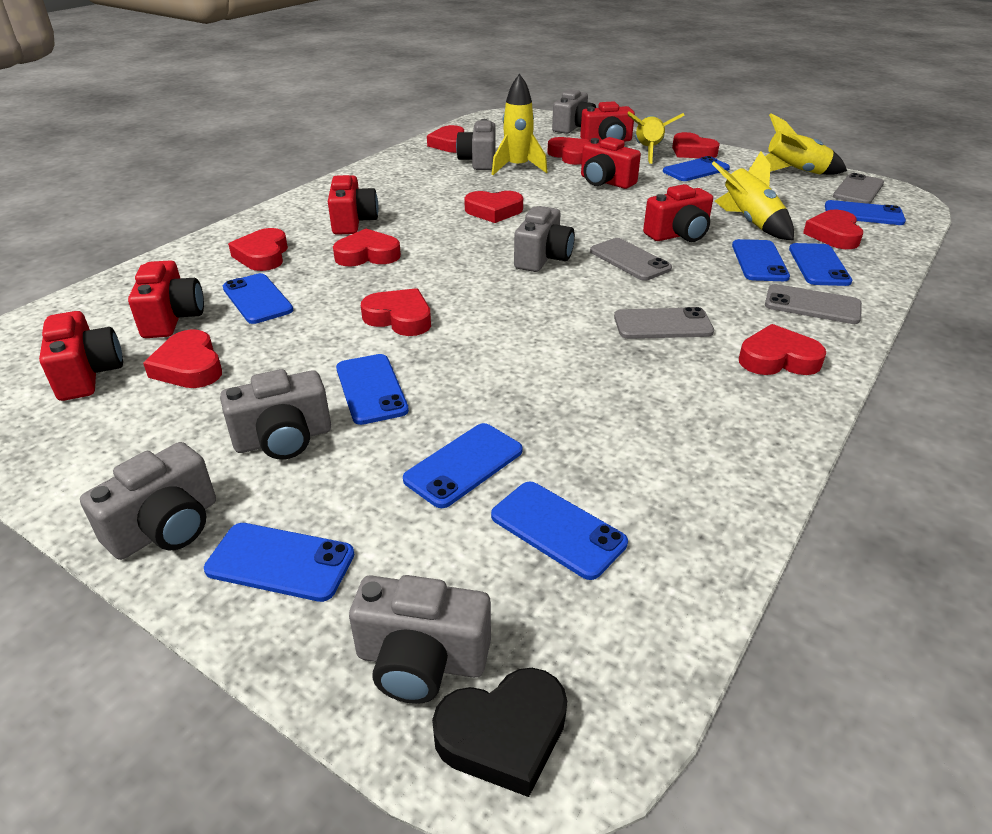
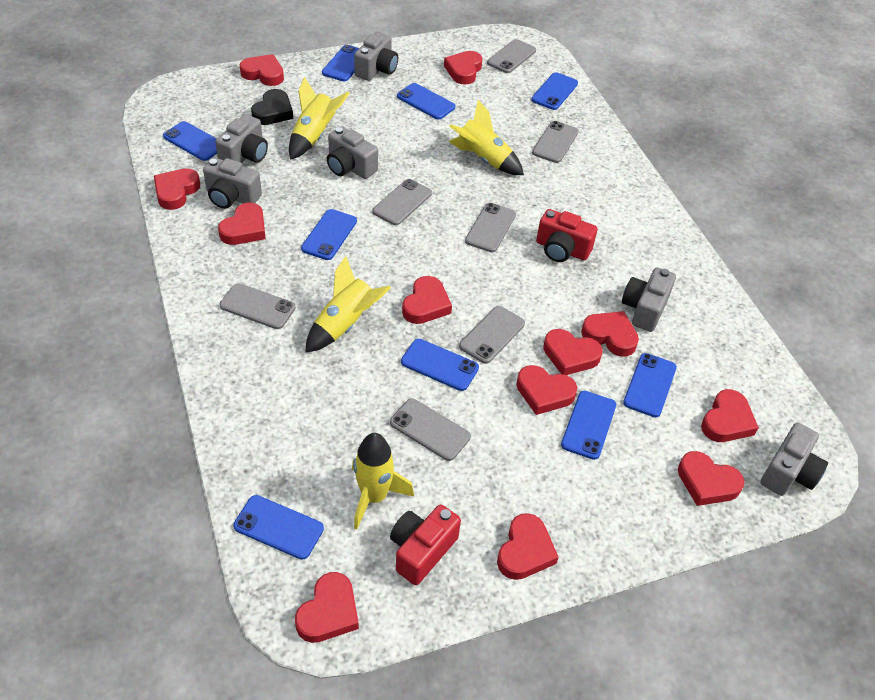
grey phone: [590,238,672,281] [614,307,714,339] [765,284,862,324] [833,173,884,204] = 4 -> [220,283,296,329] [372,179,432,225] [390,399,471,461] [459,306,525,364] [465,203,516,252] [487,39,536,73] [532,121,579,163] = 7
red camera: [39,311,123,401] [128,260,204,338] [328,175,378,235] [580,101,635,141] [581,137,641,189] [643,184,713,242] = 6 -> [390,504,461,585] [536,209,597,262] = 2
red heart: [143,329,222,388] [228,228,288,271] [333,229,401,266] [361,288,431,336] [427,125,464,153] [464,191,523,223] [548,137,590,165] [672,132,720,158] [739,324,826,375] [803,210,863,249] = 10 -> [154,168,200,210] [218,203,266,245] [239,54,284,86] [295,572,359,643] [402,276,452,324] [444,51,483,85] [497,513,559,580] [516,365,577,415] [543,329,603,375] [581,311,639,357] [678,451,744,506] [701,389,759,442] = 12

